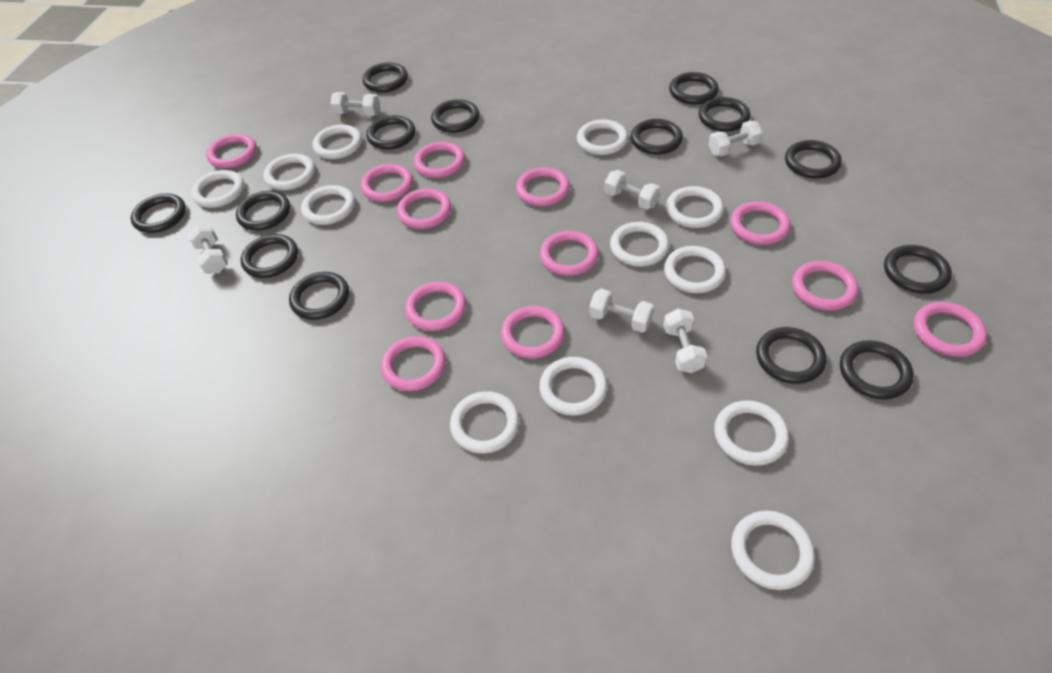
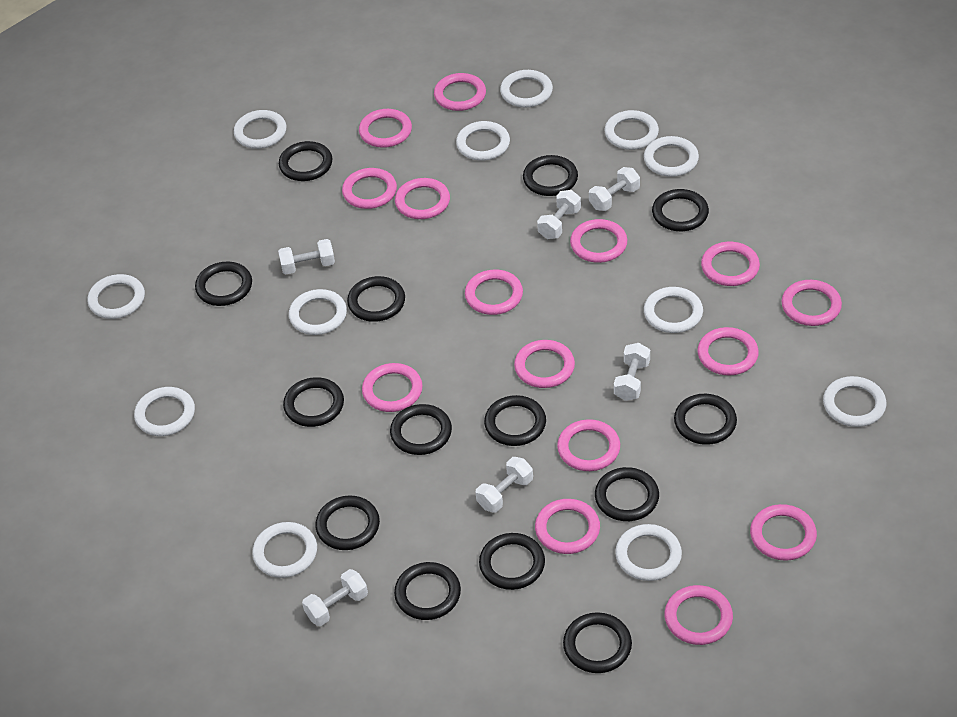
pink ring: [206,134,257,168] [360,164,413,202] [381,336,446,391] [397,188,451,229] [405,281,466,331] [414,141,465,178] [501,306,565,359] [516,167,570,206] [540,231,599,276] [730,201,790,245] [792,261,858,311] [914,302,987,357] = 12 -> [342,168,397,209] [359,109,412,148] [362,363,423,412] [395,178,450,219] [434,73,486,111] [465,270,523,315] [514,340,575,388] [535,499,600,554] [557,419,620,471] [570,219,627,263] [665,585,733,645] [698,327,759,375] [701,242,760,286] [750,504,817,561] [781,280,842,326] = 15

